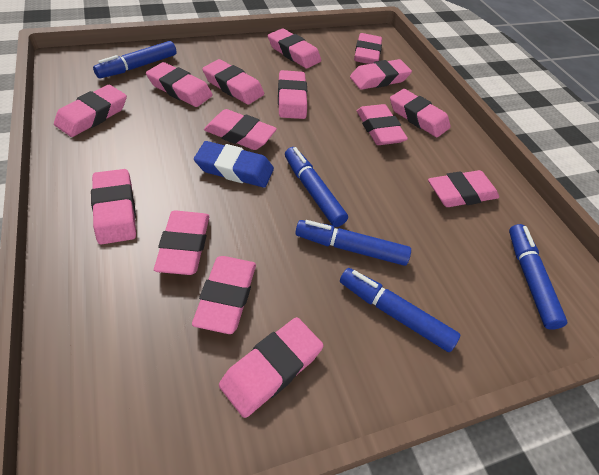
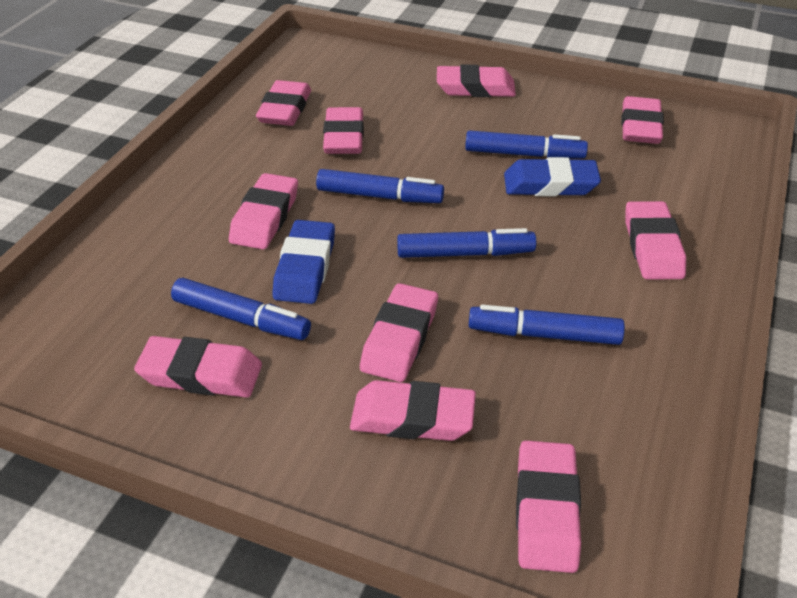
blue eraser: [194,141,274,187] = 1 -> [272,220,335,304] [504,157,601,197] = 2
pink eraser: [54,85,127,137] [91,169,136,245] [146,62,213,107] [154,210,209,275] [192,256,256,334] [202,59,264,104] [204,109,277,150] [219,317,323,418] [268,28,321,68] [278,70,307,119] [350,59,412,90] [354,33,382,64] [357,104,408,145] [390,89,451,137] [428,170,499,207] = 15 -> [134,336,262,398] [229,173,298,249] [256,80,311,126] [323,107,364,154] [350,380,476,441] [360,283,438,382] [437,64,516,97] [516,440,581,573] [621,96,664,144] [625,201,686,279] = 10

